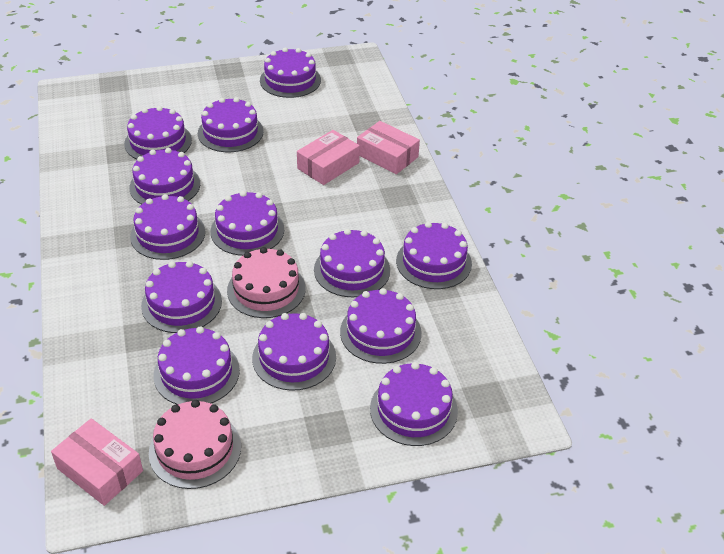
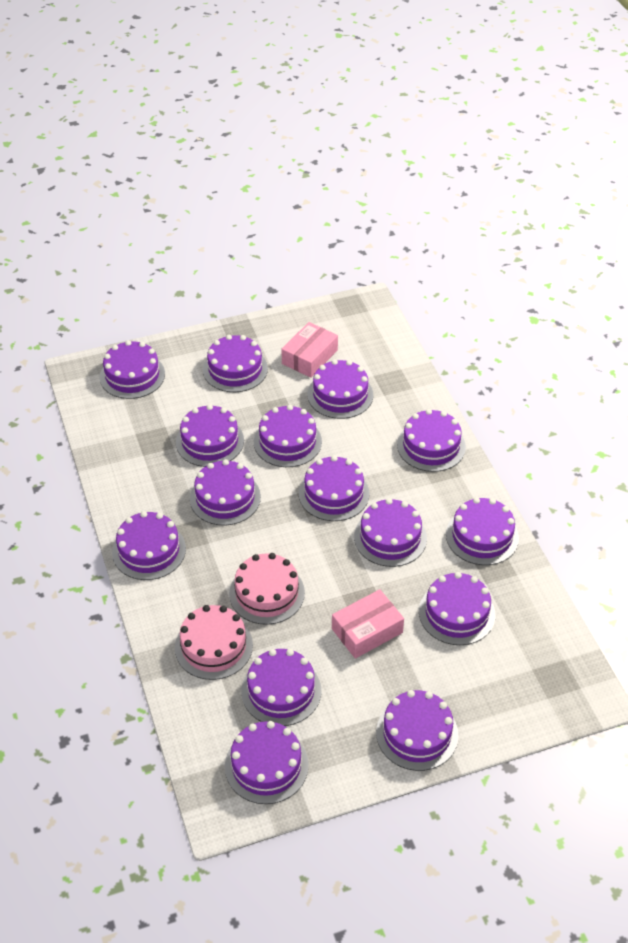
pink box: [51,418,143,506] [297,130,360,185] [357,121,420,174] = 3 -> [281,322,338,378] [332,589,404,659] = 2
purple cake: [124,106,192,159] [129,148,200,205] [130,194,205,260] [141,261,222,333] [153,326,240,405] [198,97,264,152] [211,191,284,256] [252,313,336,391] [260,47,321,98] [314,229,390,297] [340,288,422,364] [370,362,458,446] [396,222,472,289] = 13 -> [100,340,165,399] [112,511,186,580] [176,404,244,467] [190,459,261,525] [203,335,268,392] [225,721,309,804] [241,649,321,726] [254,405,322,467] [299,455,369,521] [307,359,373,419] [354,498,427,567] [376,690,459,771] [397,409,466,472] [419,572,495,645] [446,497,519,565] = 15

